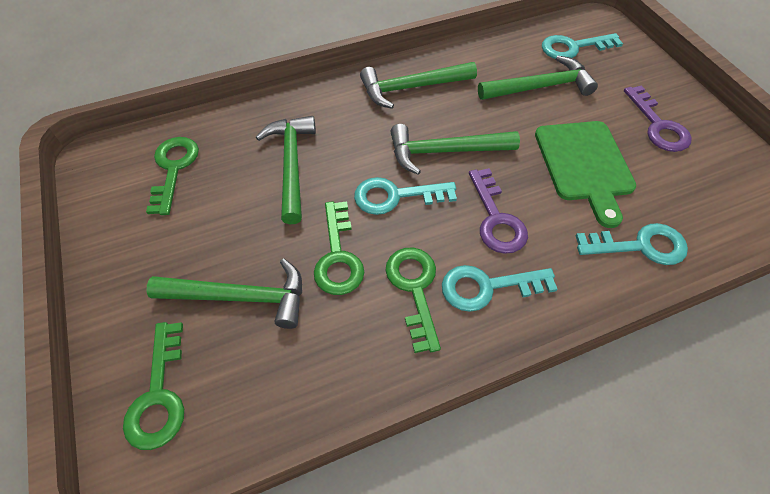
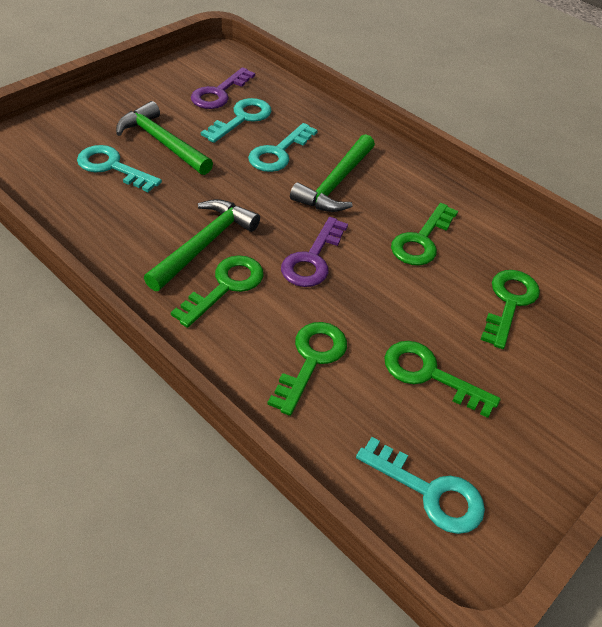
green cutting board: [535,121,636,228] = 1 -> none = 0
green hammer: [147,259,302,329] [256,116,316,224] [360,62,477,109] [390,124,520,175] [478,56,598,100] = 5 -> [116,101,213,175] [144,199,260,291] [290,134,375,212] = 3
green key: [123,322,184,450] [146,137,199,215] [314,201,365,295] [386,247,441,353] = 4 -> [171,255,264,328] [267,322,347,416] [384,341,500,418] [391,203,458,265] [480,270,540,349] = 5

